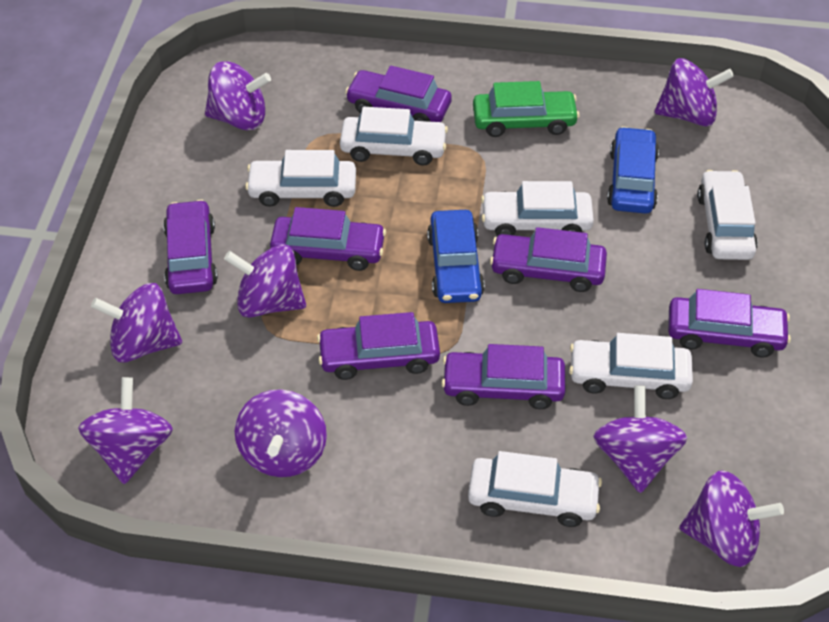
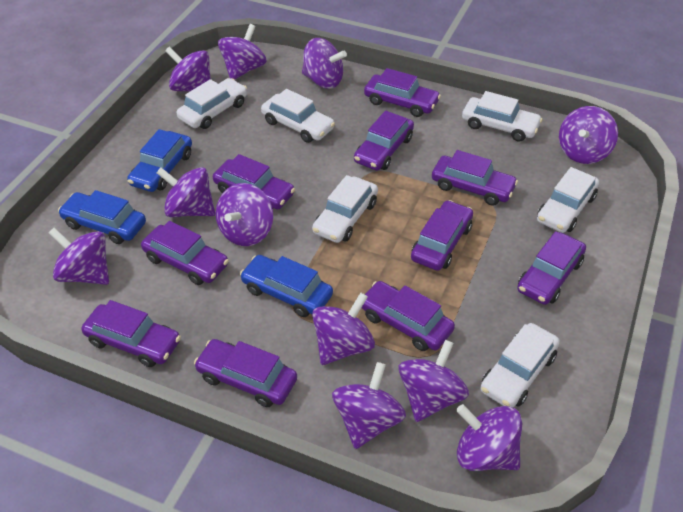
blue car: [427,210,485,303] [607,127,659,214] = 2 -> [58,190,146,244] [127,129,192,192] [240,255,333,317] = 3
green car: [473,81,580,137] = 1 -> none = 0
purple car: [163,200,218,294] [270,207,386,271] [317,312,440,380] [345,66,452,122] [441,344,565,409] [490,227,607,292] [668,289,791,357] = 7 -> [81,300,181,367] [141,221,229,285] [194,339,297,407] [213,154,295,210] [354,110,414,171] [362,281,455,351] [364,68,441,117] [411,200,473,271] [432,150,518,206] [517,231,586,305] = 10
purple spinning top: [78,377,173,484] [91,283,182,363] [205,61,271,130] [224,244,306,318] [234,389,327,477] [593,386,687,493] [654,58,734,127] [679,471,784,567] = 8 -> [49,228,109,285] [156,167,215,217] [165,47,211,91] [216,183,273,246] [218,24,267,80] [302,38,347,89] [312,293,375,365] [332,362,406,449] [398,340,469,422] [456,404,522,471] [559,106,618,164] = 11

